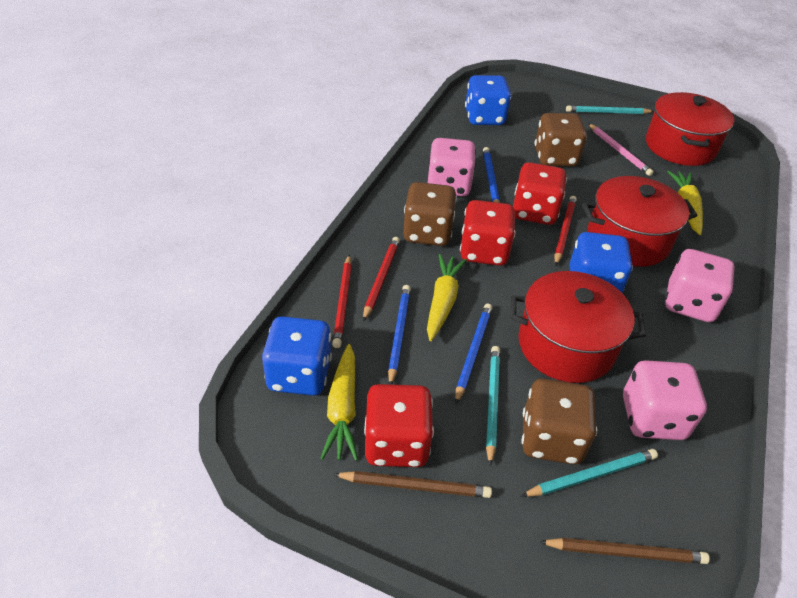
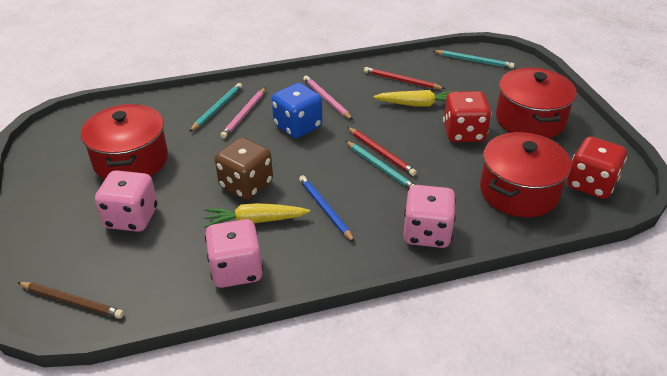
blue dice: [262,316,332,396] [465,75,511,125] [569,232,633,293] = 3 -> [272,83,322,138] = 1
blue pencil: [388,285,411,385] [455,304,492,404] [483,147,500,203] = 3 -> [299,175,355,243] = 1
brown dice: [403,182,457,246] [521,378,597,465] [535,113,587,166] = 3 -> [215,137,273,200] = 1
brown pencil: [333,471,492,498] [539,538,710,564] = 2 -> [17,282,124,319] = 1
pink pencil: [588,123,654,176] = 1 -> [220,87,266,139] [303,75,353,120] = 2
red dice: [364,384,434,467] [460,200,515,266] [513,162,567,225] = 3 -> [443,91,492,142] [567,137,627,199] = 2
red pencil: [332,255,352,348] [363,237,400,322] [554,196,577,266] = 3 -> [347,127,417,176] [364,67,445,89] = 2
yellow carrot: [320,344,358,461] [427,254,467,341] [667,171,703,235] = 3 -> [204,203,310,228] [373,90,450,107] = 2

